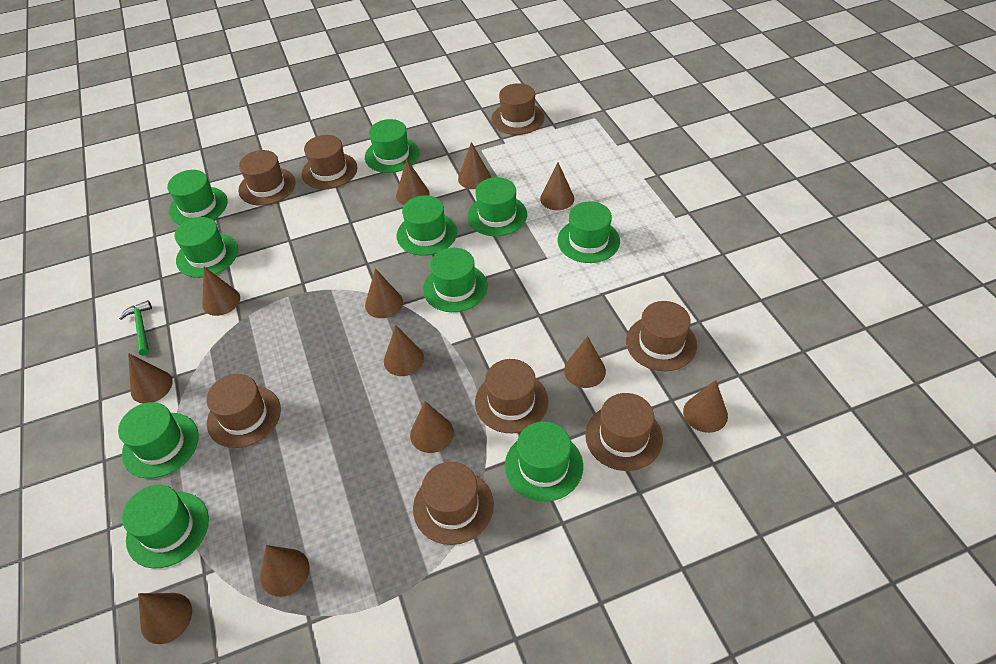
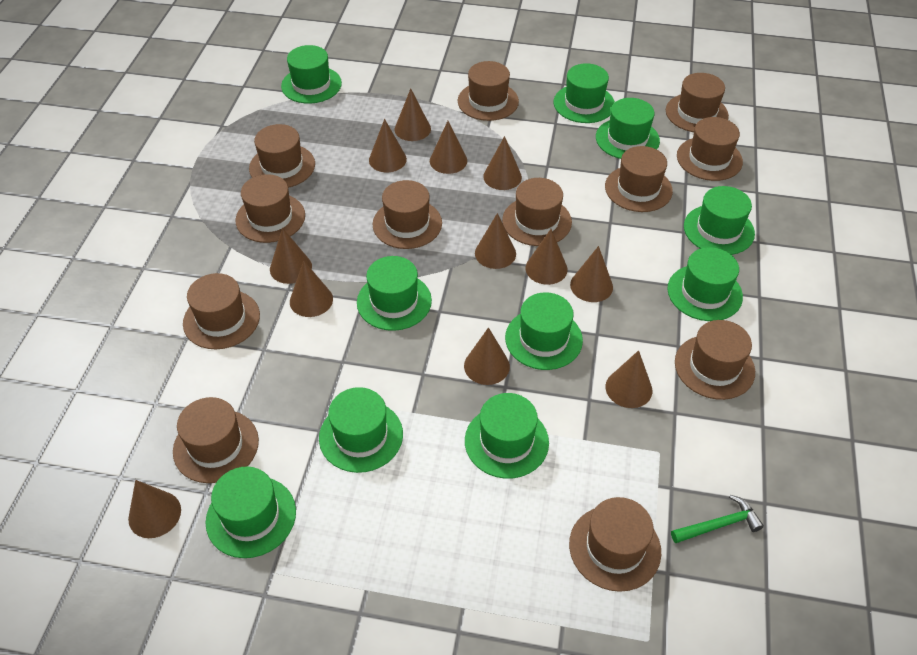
brown hat: [206,374,281,448] [238,150,296,206] [301,135,357,189] [413,462,494,545] [475,359,548,433] [491,83,544,135] [585,393,663,471] [626,301,697,371] = 8 -> [173,397,259,483] [183,273,260,349] [235,174,305,243] [249,124,315,188] [373,180,442,249] [458,61,519,121] [502,178,572,246] [569,497,661,592] [605,146,673,212] [666,73,729,132] [675,320,755,400] [677,117,743,181] = 12

